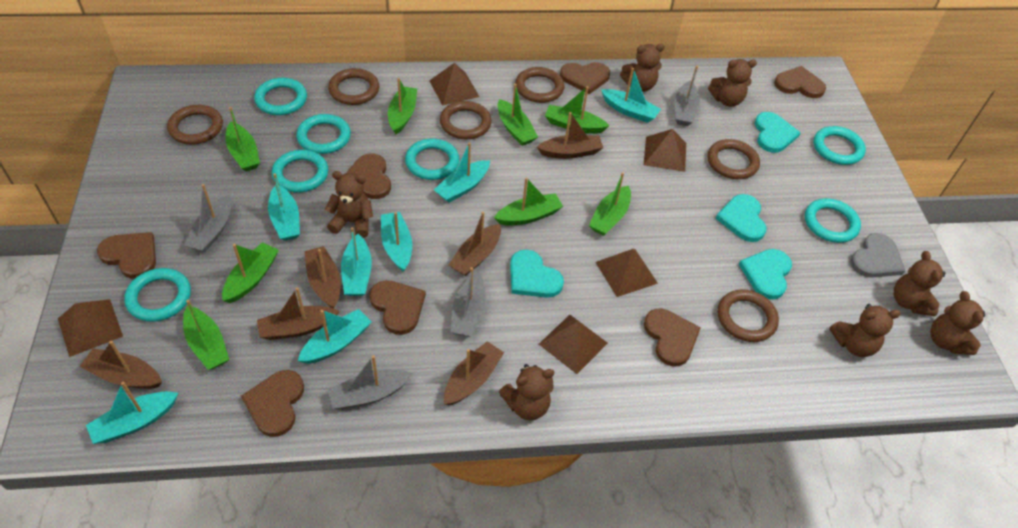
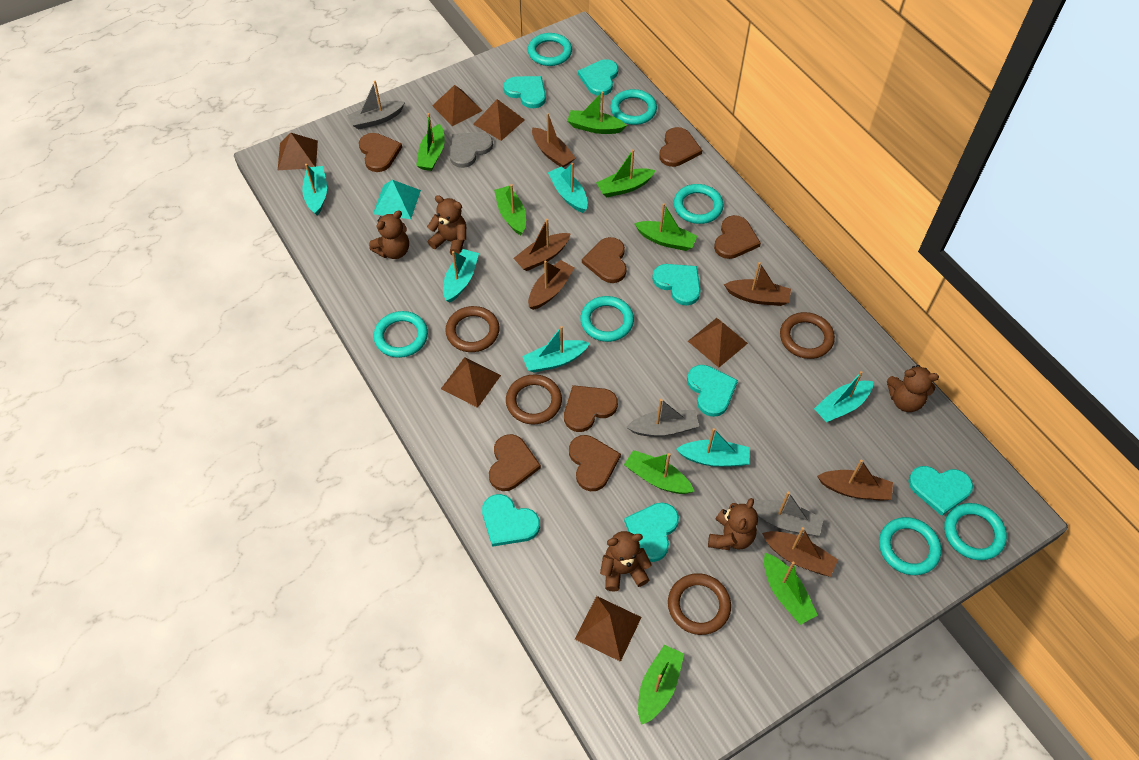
brown pyramid: [58,299,123,357] [429,63,480,106] [539,315,608,374] [595,249,658,297] [644,129,686,172] = 5 -> [278,133,318,170] [432,85,483,126] [441,357,501,408] [473,99,524,141] [575,596,642,662] [688,318,748,368] = 6
brown ring: [167,105,223,145] [328,68,379,105] [440,101,492,139] [515,67,564,103] [707,139,760,179] [717,289,779,342] = 6 -> [445,306,500,352] [506,374,562,425] [668,573,731,635] [780,312,835,359] = 4
brown teddy bear: [325,171,373,238] [499,364,554,420] [620,44,665,92] [708,59,757,107] [829,304,901,357] [894,251,945,316] [930,291,985,355] = 7 -> [369,210,409,259] [427,195,466,255] [600,531,652,592] [708,498,758,550] [887,365,939,412] = 5
grey boat: [184,184,232,252] [328,355,413,410] [450,267,486,337] [675,66,700,126] = 4 -> [347,81,405,129] [627,399,699,437] [753,492,824,536] = 3
turquoise boat: [86,382,178,444] [268,173,300,241] [298,309,371,364] [341,227,372,296] [381,212,412,272] [434,142,490,203] [601,68,661,123] = 7 -> [302,164,327,216] [443,249,479,303] [522,326,590,372] [548,163,588,213] [676,428,750,467] [814,371,874,422] = 6
turquoise heart: [510,249,564,298] [715,194,766,242] [739,249,792,300] [755,112,801,153] = 4 -> [482,494,540,547] [503,76,546,108] [578,59,618,96] [624,502,679,562] [652,264,701,305] [687,365,738,417] [908,466,973,516] = 7
turquoise pyramid: none = 0 -> [373,180,421,219] = 1

